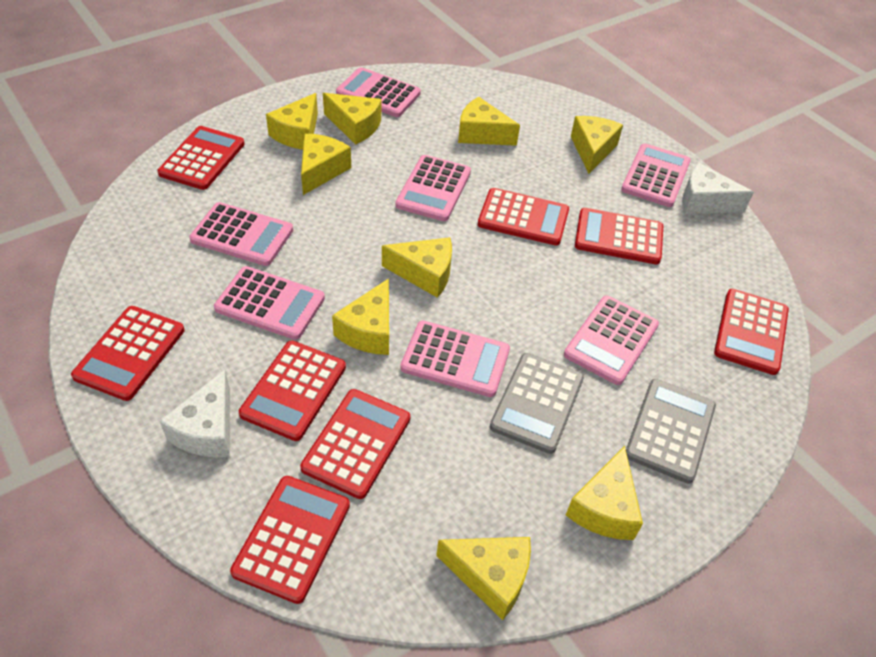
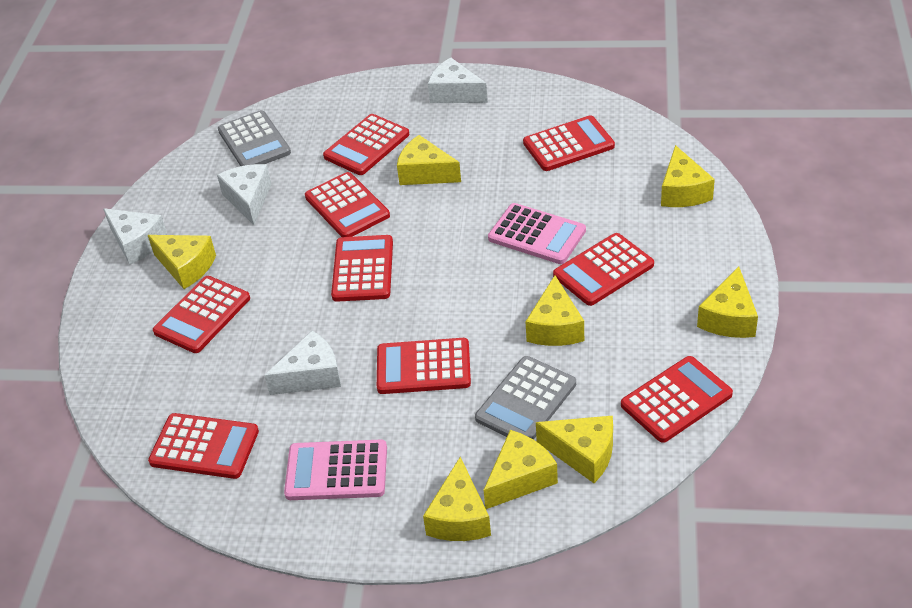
pink calculator: [189,202,293,266] [214,266,325,340] [336,67,421,117] [395,155,471,221] [400,321,510,397] [564,296,659,385] [621,143,691,207] = 7 -> [284,439,387,500] [488,203,586,264] = 2
red calculator: [71,306,185,401] [157,126,245,190] [230,476,350,604] [239,341,346,441] [300,389,410,499] [478,188,569,246] [575,208,663,264] [714,289,789,375] = 8 -> [148,413,259,479] [153,276,250,353] [305,172,390,237] [323,114,409,175] [331,235,393,302] [377,338,471,394] [523,115,615,171] [553,233,654,306] [621,356,733,443] = 9
white cheese: [160,370,230,458] [682,163,754,214] = 2 -> [103,208,168,265] [217,164,271,225] [264,330,341,395] [428,58,488,103] = 4
yellow cheese: [266,93,318,150] [301,133,351,195] [323,93,381,145] [332,278,389,355] [382,237,452,298] [436,537,531,620] [458,97,520,146] [566,446,643,540] [571,116,623,174] = 9 -> [148,235,216,289] [397,135,461,185] [423,457,491,541] [484,430,558,509] [525,275,584,346] [536,416,613,483] [661,145,715,207] [697,267,758,338] = 8

